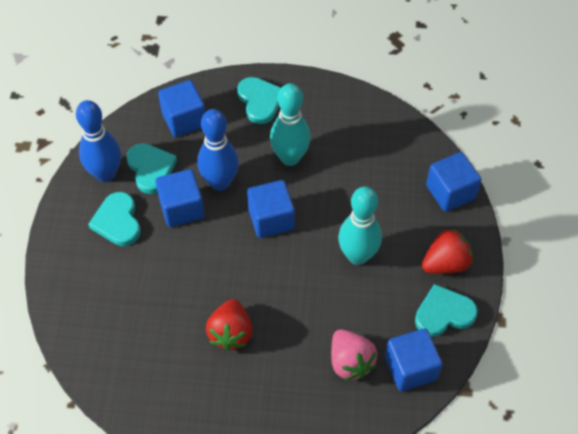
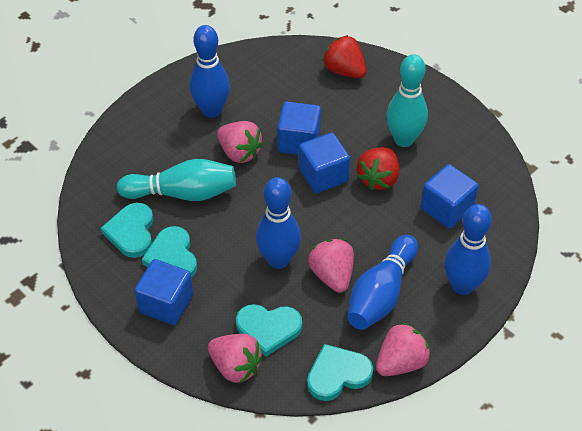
blue bowling pin: [76,100,121,182] [197,109,239,191] = 2 -> [190,25,230,118] [256,177,301,269] [347,235,418,330] [444,204,492,295] = 4
blue cube: [156,169,204,227] [158,80,205,137] [247,180,295,238] [385,328,443,392] [426,152,481,212] = 5 -> [135,259,193,325] [277,101,321,155] [299,132,350,193] [421,164,478,229] = 4
pink strawberry: [331,329,377,380] = 1 -> [208,334,263,383] [217,121,263,163] [308,239,354,293] [376,322,430,376] = 4

